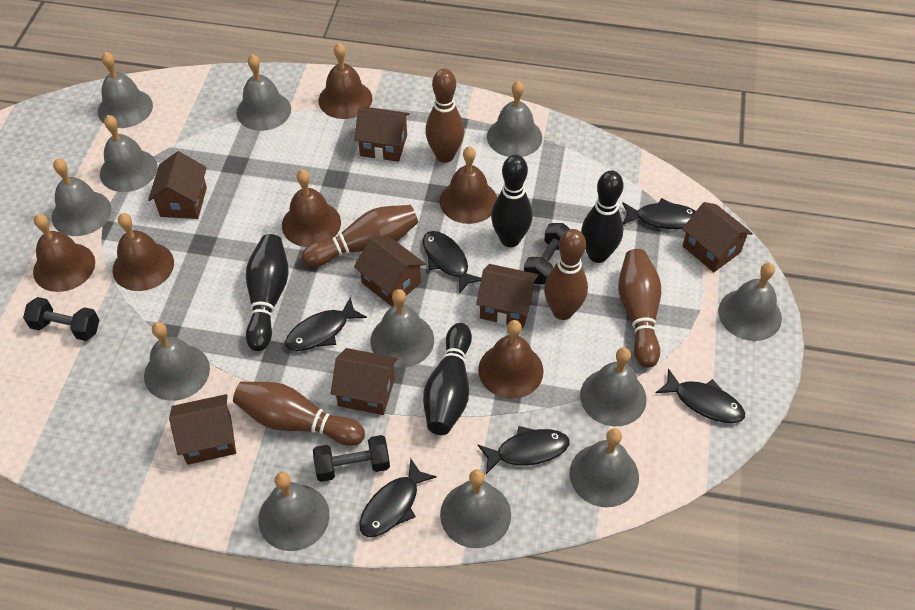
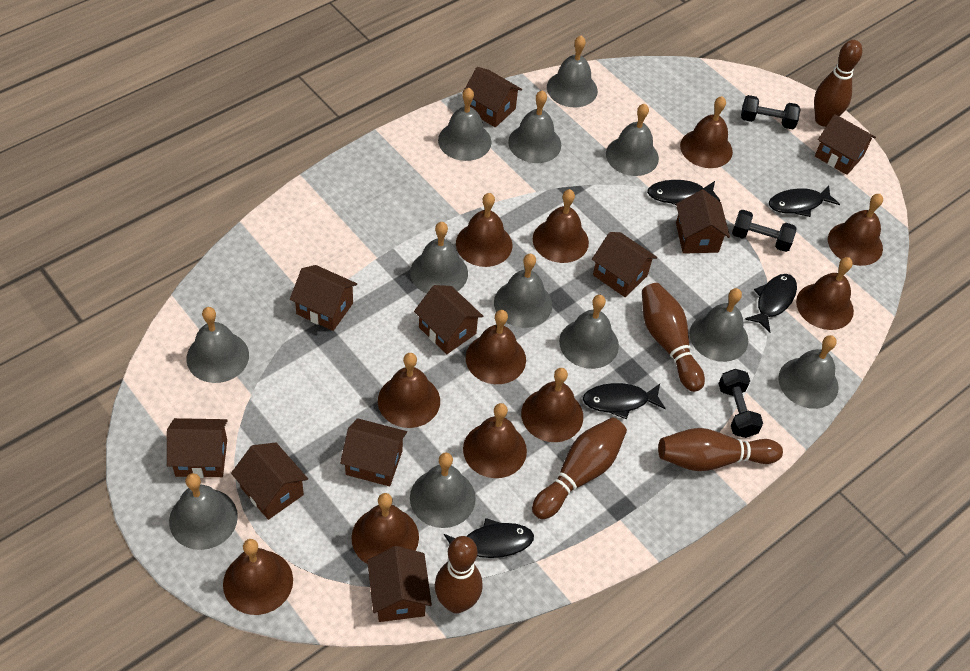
black bowling pin: [246,234,289,351] [423,323,472,435] [491,155,533,247] [581,170,623,263] = 4 -> none = 0
black fish: [285,297,367,351] [359,459,437,537] [423,231,481,294] [478,426,569,474] [622,198,696,229] [656,368,745,423] = 6 -> [444,518,534,558] [583,383,666,419] [647,180,720,205] [745,274,797,333] [769,185,840,217] = 5
brown bell: [33,214,95,292] [113,213,174,291] [282,170,341,247] [319,43,372,119] [440,146,497,224] [478,320,544,399] = 6 -> [223,539,293,615] [351,493,419,564] [378,353,440,428] [456,193,512,267] [463,403,527,478] [466,310,526,384] [521,368,583,442] [533,189,589,263] [680,96,733,168] [796,257,854,330] [828,194,883,266] = 11
brown house: [148,151,207,219] [169,394,236,465] [330,348,397,415] [354,107,410,162] [354,237,426,307] [476,264,538,328] [682,202,753,272] = 7 -> [167,418,228,478] [231,442,308,520] [290,265,357,331] [340,418,407,486] [367,546,432,622] [414,285,483,354] [464,67,522,127] [592,232,657,297] [676,190,730,254] [815,114,876,175] = 10

